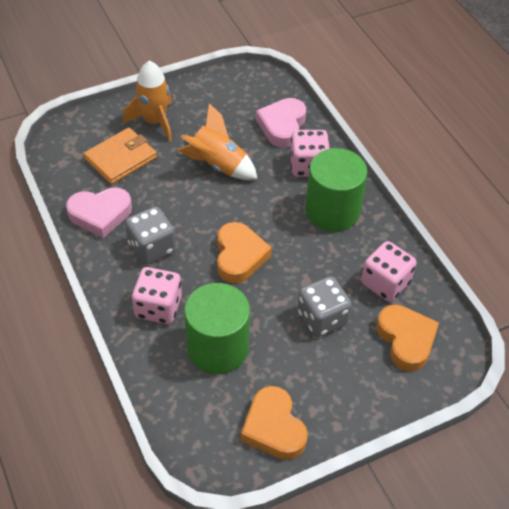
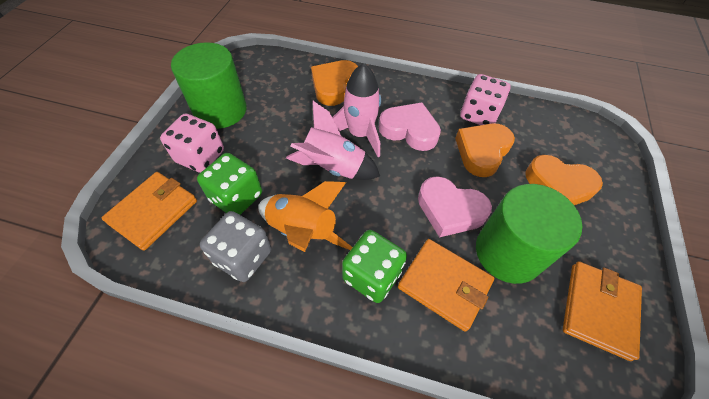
green dice: none = 0 -> [197,153,262,215] [342,230,407,303] = 2
grey dice: [125,207,176,265] [297,276,352,337] = 2 -> [200,211,271,282] = 1
orange rocket: [123,61,172,142] [178,103,258,180] = 2 -> [258,181,353,252] = 1
orange wallet: [84,127,157,184] = 1 -> [101,172,197,251] [398,239,494,332] [563,261,642,361] = 3
pink dice: [132,267,182,324] [290,130,329,177] [361,241,416,302] = 3 -> [160,113,224,173] [460,74,511,125] = 2
pink rocket: none = 0 -> [286,101,380,180] [332,63,381,157] = 2

